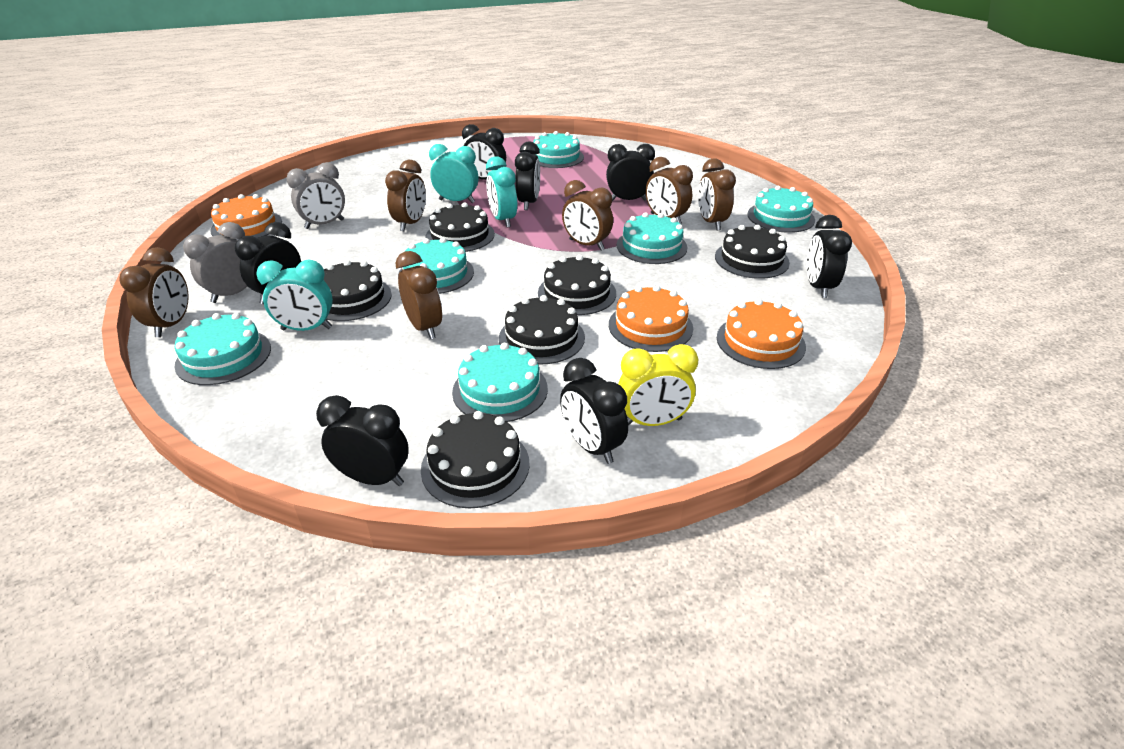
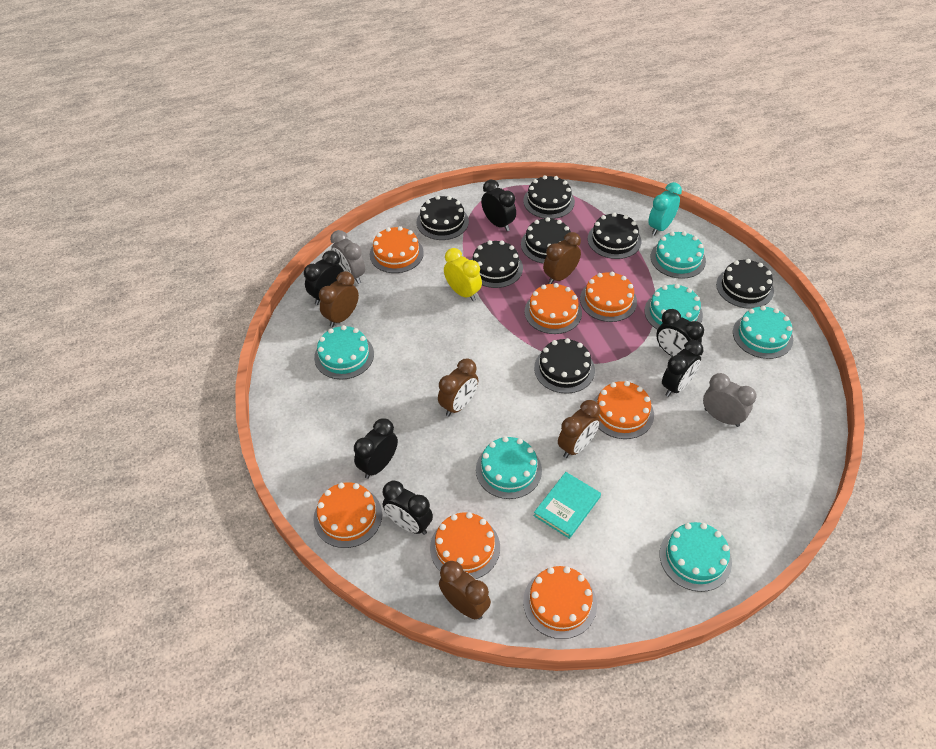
black cake: [324,260,392,321] [421,411,530,508] [425,202,495,252] [499,295,585,365] [538,255,616,315] [715,225,790,279] = 6 -> [416,195,469,240] [471,240,523,288] [521,217,571,264] [523,175,575,219] [534,338,595,394] [588,212,641,259] [716,259,774,309] = 7
black clock: [235,222,301,304] [316,395,409,486] [462,124,506,180] [515,142,540,210] [560,358,628,464] [606,144,655,201] [806,215,852,298] = 7 -> [304,251,344,305] [354,418,398,479] [383,481,433,535] [481,180,516,231] [656,309,704,357] [662,340,704,397] = 6
brown clock: [120,247,189,337] [385,160,426,231] [396,251,442,339] [562,180,613,251] [646,157,693,224] [698,158,736,230] = 6 -> [319,271,359,327] [438,358,478,417] [439,561,491,620] [543,232,581,284] [558,400,600,458] = 5
orange cake: [210,194,282,240] [609,285,693,352] [717,299,806,369] = 3 -> [313,482,382,548] [370,226,424,273] [430,512,500,579] [523,566,597,639] [524,283,582,334] [580,272,637,322] [594,381,654,439] = 7
turquoise book: none = 0 -> [534,472,601,539] = 1
turquoise clock: [256,260,333,331] [429,144,478,203] [486,156,517,227] = 3 -> [648,182,682,236] = 1

